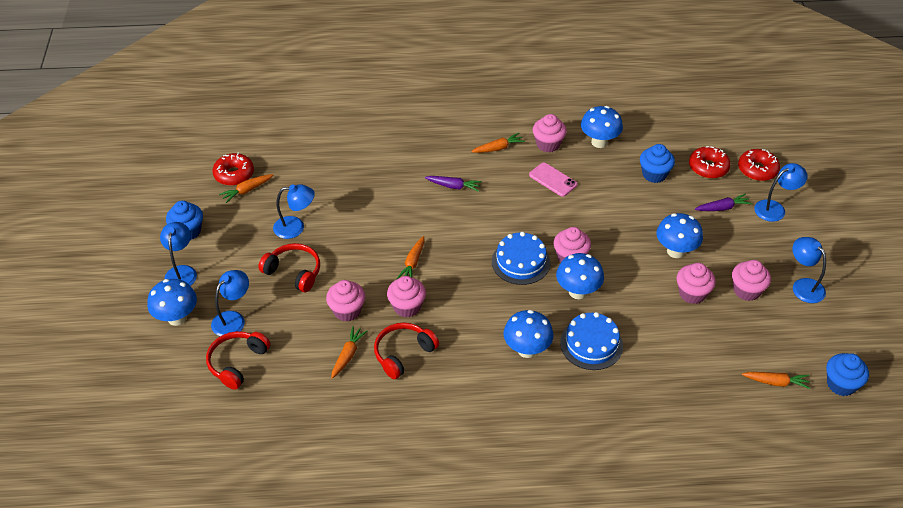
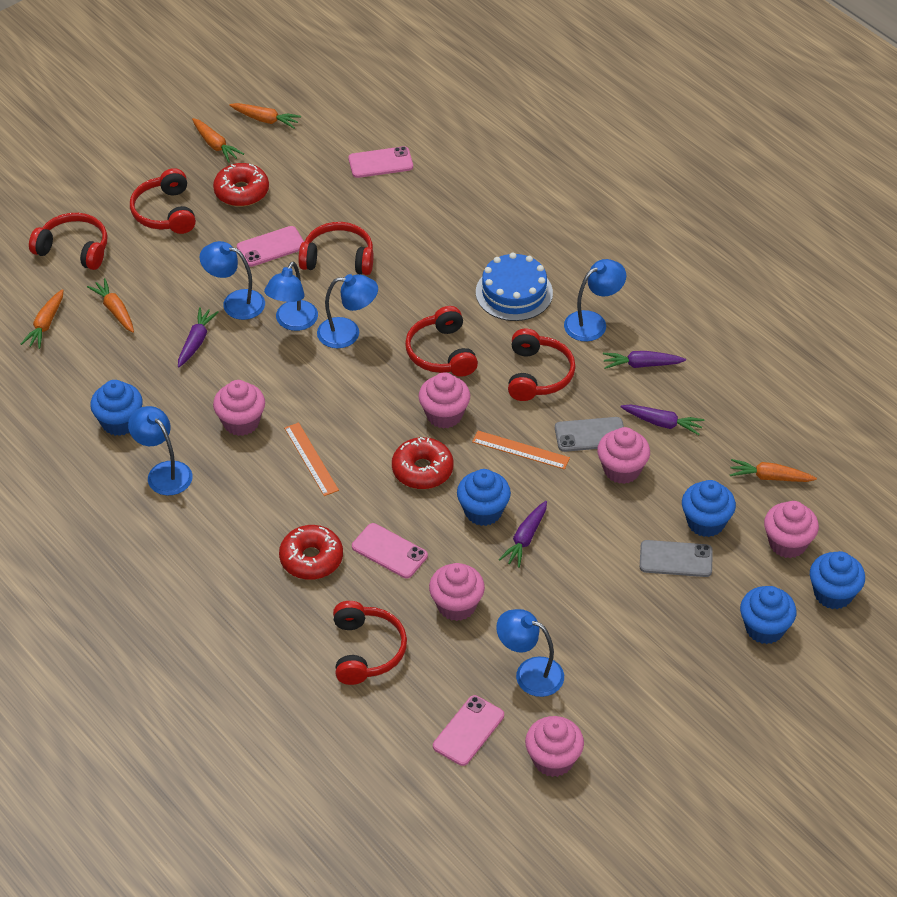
blue cake: [492,232,550,285] [560,312,623,370] = 2 -> [476,253,553,321] = 1
blue cupcake: [166,201,203,240] [640,144,675,183] [826,353,869,396] = 3 -> [90,380,143,436] [457,469,511,526] [682,480,736,537] [740,586,796,644] [810,551,865,609] = 5
blue lamp: [160,222,197,286] [211,270,249,336] [273,184,315,239] [754,163,808,222] [792,237,826,303] = 5 -> [128,406,192,495] [199,241,265,320] [264,261,318,331] [317,274,378,348] [496,609,564,697] [564,259,626,341] = 6
blue mushroom: [147,279,197,326] [503,310,554,358] [556,253,604,299] [581,106,623,148] [656,213,703,258] = 5 -> none = 0
grey phone: none = 0 -> [555,417,624,452] [640,540,713,577] = 2
orange ruler: none = 0 -> [284,422,339,496] [472,431,570,469] = 2
pink phone: [529,162,577,197] = 1 -> [237,226,304,267] [348,146,413,178] [352,523,428,578] [433,695,504,766] = 4
purple carrot: [425,176,482,192] [695,193,752,211] = 2 -> [178,307,219,367] [499,501,547,568] [603,351,686,369] [621,404,705,435] = 4
red headphones: [206,331,271,390] [258,243,320,292] [374,323,439,379] = 3 -> [29,213,108,270] [130,168,196,234] [298,222,373,275] [333,601,407,685] [405,306,478,377] [508,329,576,401] = 6

